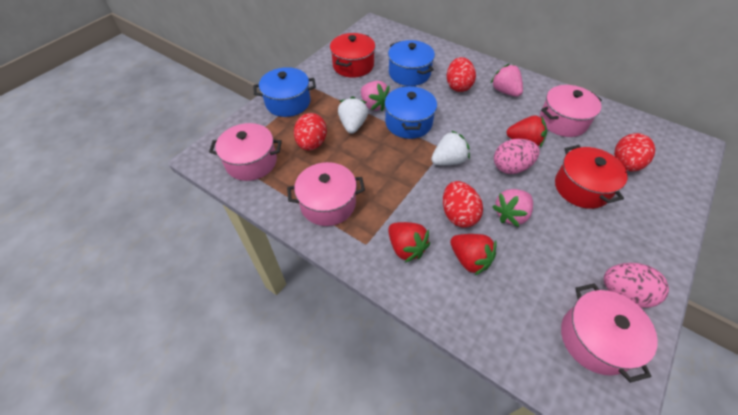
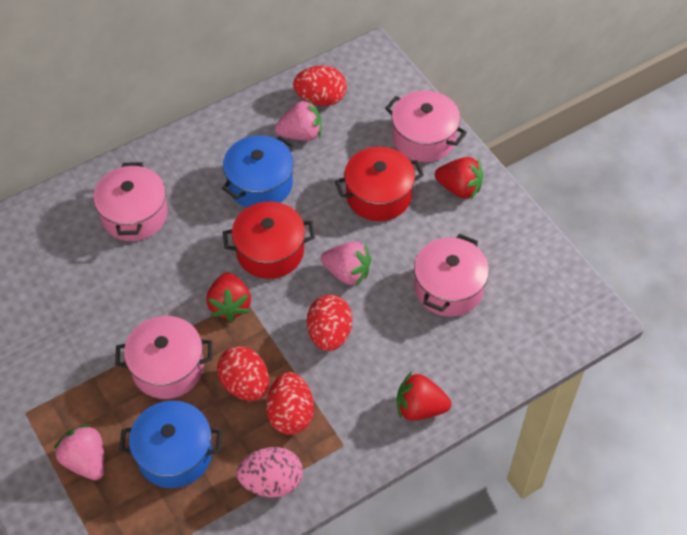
blue pot: [254,67,316,117] [384,86,437,139] [388,40,435,86] = 3 -> [119,401,222,488] [222,136,295,208] = 2
pink egg: [494,139,540,174] [604,263,669,308] = 2 -> [236,447,303,497] = 1
white strawberry: [338,96,368,134] [431,130,470,165] = 2 -> none = 0

